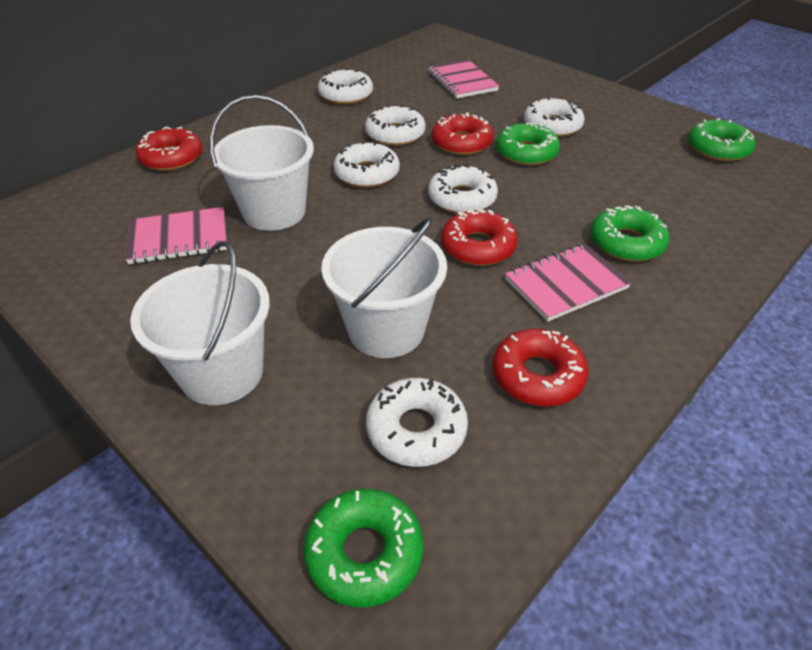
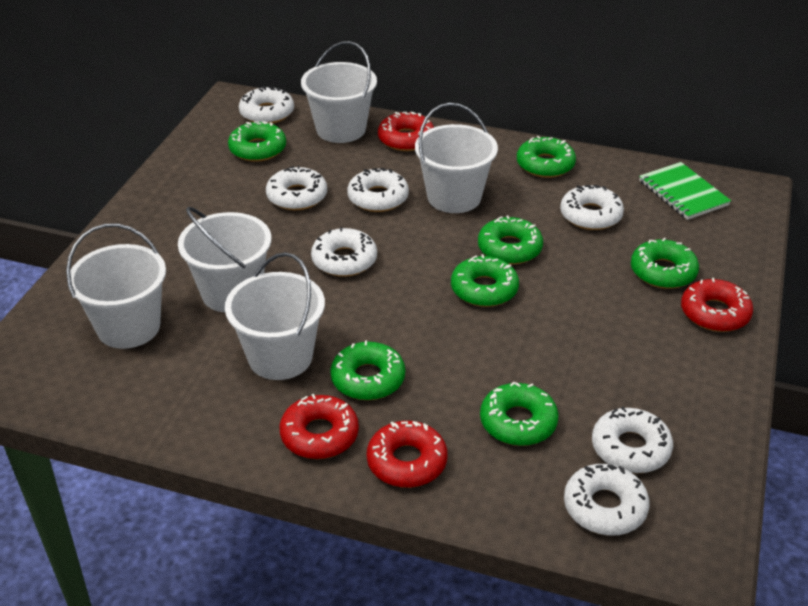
green donut: [304,489,423,607] [496,122,560,165] [590,205,669,262] [688,118,756,161] = 4 -> [228,121,286,162] [330,341,405,400] [451,254,519,307] [478,215,543,265] [480,382,559,446] [517,136,576,178] [631,238,699,289] = 7
green notebook: none = 0 -> [639,162,731,220] = 1
pink notebook: [125,207,227,264] [428,59,499,99] [505,243,632,322] = 3 -> none = 0
white bucket: [130,241,270,405] [210,95,314,231] [321,217,447,358] = 3 -> [66,224,166,349] [178,207,272,312] [225,252,325,380] [301,41,377,143] [415,103,498,213] = 5
white donut: [318,68,373,105] [334,141,400,188] [365,105,426,146] [366,378,468,467] [428,164,498,214] [524,97,584,137] = 6 -> [239,86,294,123] [266,166,327,210] [311,227,377,277] [347,168,409,212] [560,185,624,230] [564,464,650,536] [592,406,673,473] = 7

